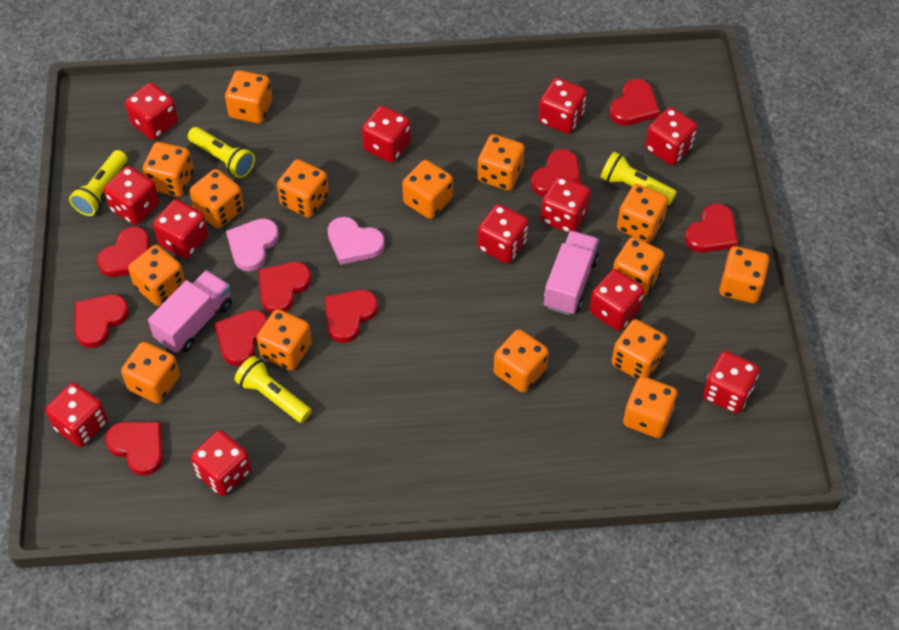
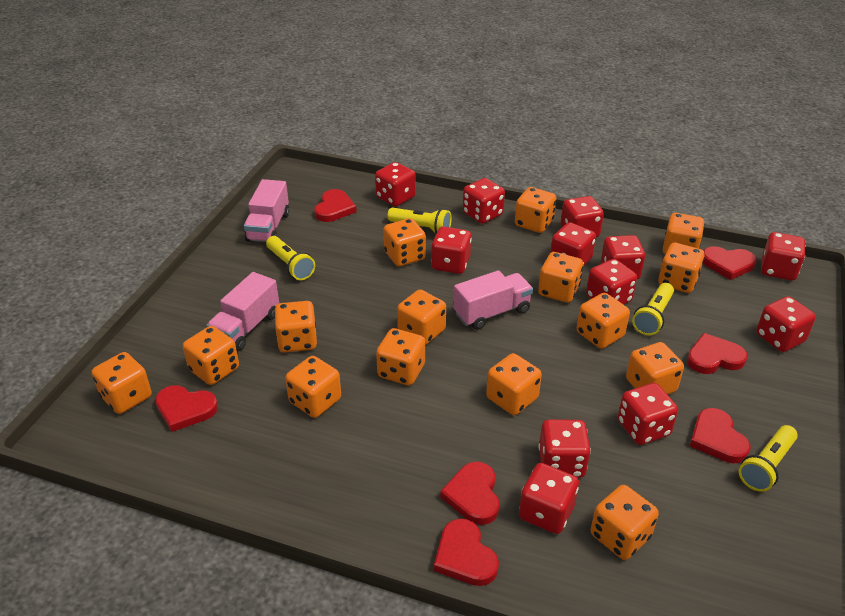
pink heart: [226,218,279,271] [328,217,385,265] = 2 -> none = 0
pink truck: [148,270,232,353] [543,231,599,315] = 2 -> [206,272,279,351] [244,179,289,242] [453,270,533,330] = 3
red heart: [74,295,129,348] [97,226,150,277] [105,422,163,476] [214,310,268,366] [259,262,311,313] [325,290,378,343] [531,149,582,197] [610,79,660,125] [685,204,738,253] = 9 -> [155,385,218,432] [314,189,357,222] [434,519,499,586] [440,462,500,525] [687,333,748,374] [690,408,751,463] [703,246,757,280] = 7

